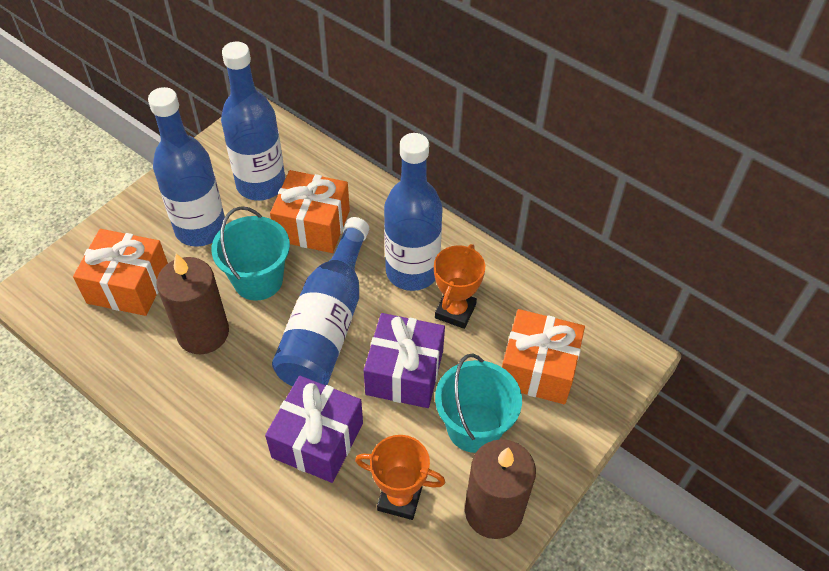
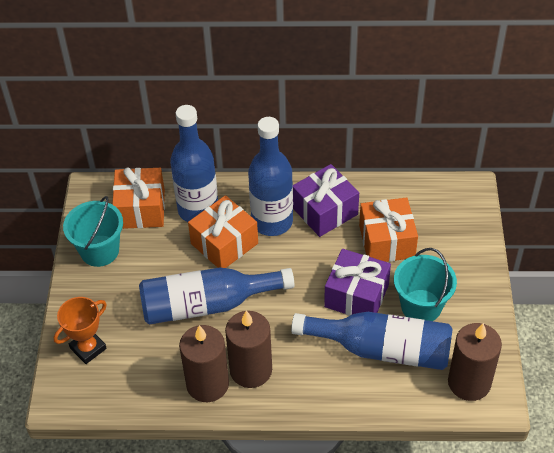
brown candle: [156,253,229,354] [465,439,536,539] = 2 -> [179,325,229,402] [225,310,272,388] [448,323,502,401] = 3
orange trophy: [355,435,445,520] [434,244,485,329] = 2 -> [54,297,107,364] = 1

